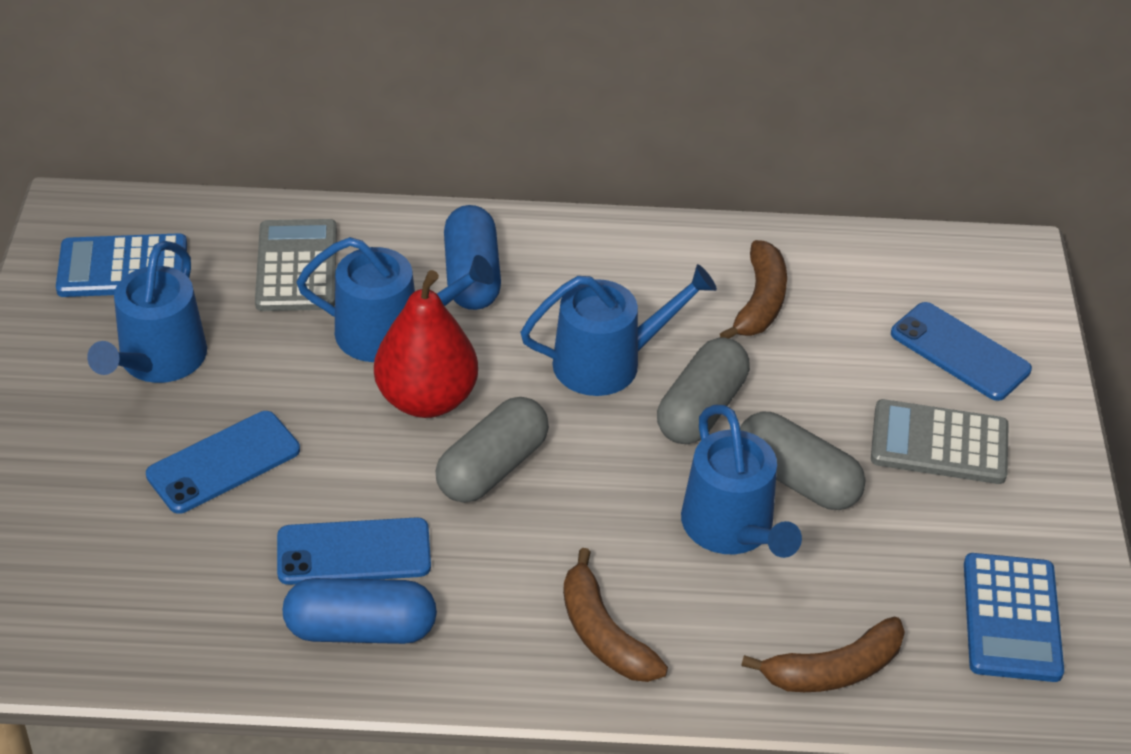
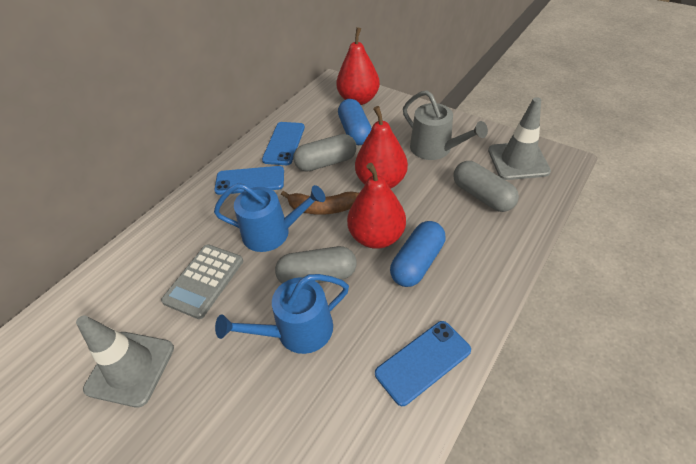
blue calculator: [56,233,187,297] [964,553,1064,682] = 2 -> none = 0
blue watering can: [87,241,207,383] [296,237,494,362] [520,264,717,396] [681,405,802,558] = 4 -> [214,183,326,252] [215,274,349,354] = 2
brown banana: [563,548,668,682] [720,240,787,339] [741,617,905,692] = 3 -> [281,191,359,215] = 1
grey calculator: [255,219,337,311] [871,399,1009,484] = 2 -> [161,244,243,319] = 1
grey traffic cone: none = 0 -> [76,315,174,408] [488,97,551,180] = 2
grey watering can: none = 0 -> [403,90,488,160] = 1
red pear: [374,270,478,418] = 1 -> [336,27,380,105] [347,163,406,249] [355,106,408,189] = 3

